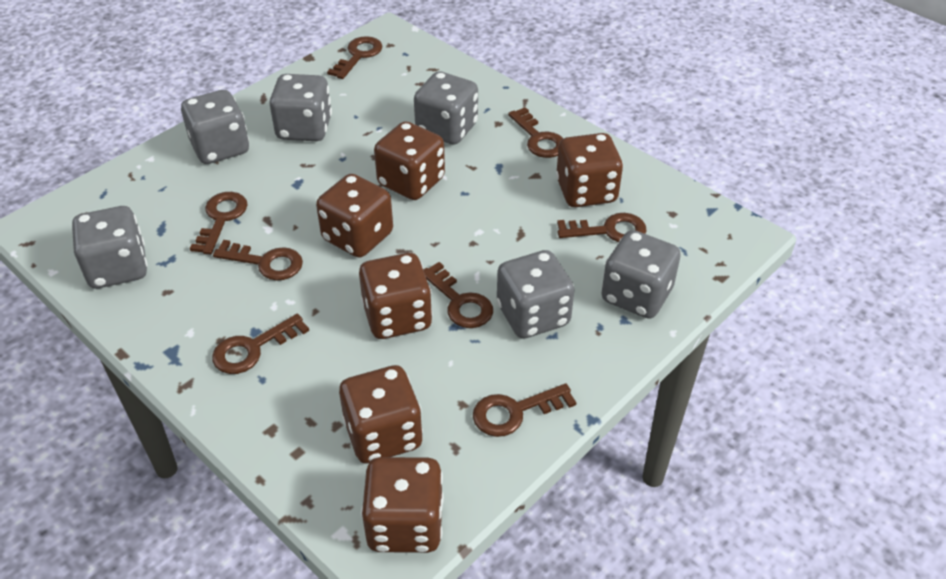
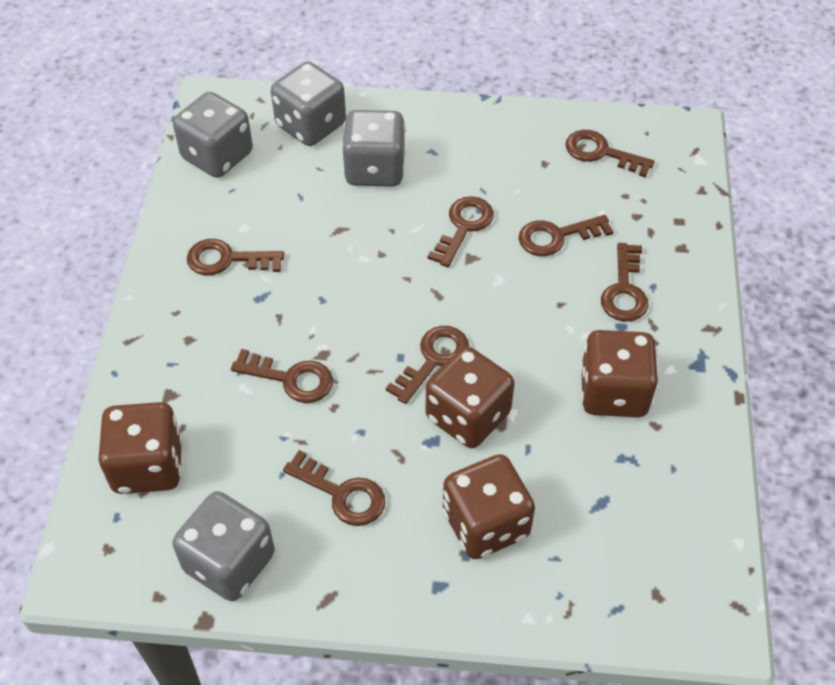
brown dice: [316,174,393,258] [339,365,423,464] [359,253,433,339] [361,457,444,553] [374,121,445,200] [556,133,623,207] = 6 -> [98,402,183,494] [426,346,515,448] [443,454,535,559] [580,330,658,417] = 4
grey dice: [72,206,148,289] [181,90,249,164] [269,74,332,141] [414,72,478,145] [497,250,574,339] [601,230,681,319] = 6 -> [172,491,275,601] [173,92,253,178] [271,62,346,146] [342,110,405,187] = 4

